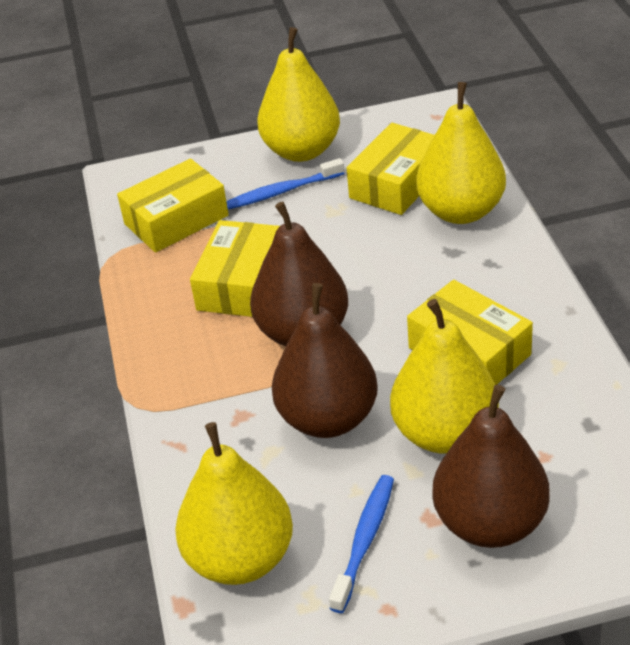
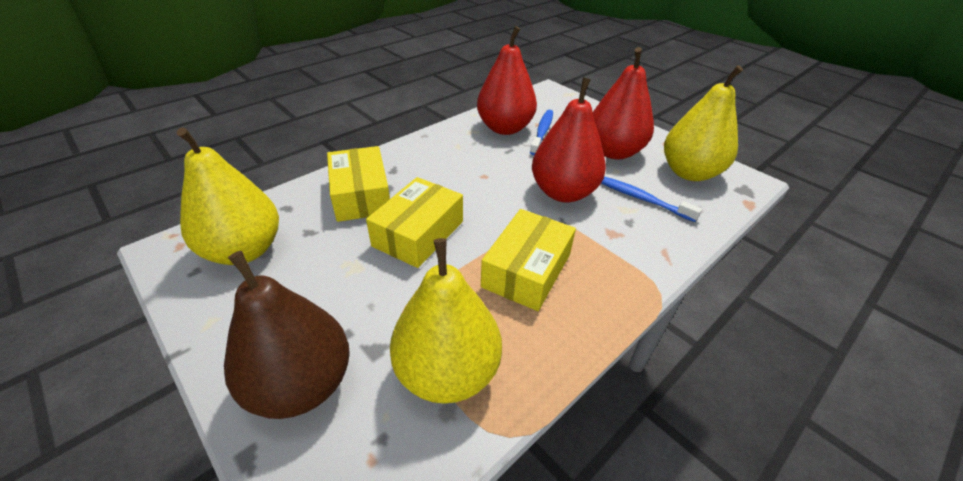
brown pear: [250,202,348,346] [272,283,378,438] [432,385,550,548] = 3 -> [224,251,350,419] = 1
red pear: none = 0 -> [477,26,537,135] [532,77,606,202] [593,47,654,159] = 3
yellow box: [117,158,229,253] [190,220,280,317] [347,123,434,215] [407,280,533,385] = 4 -> [327,146,390,222] [366,177,463,268] [481,209,576,311] = 3
yellow pear: [175,422,293,585] [257,27,340,162] [390,299,499,454] [416,82,506,224] = 4 -> [176,128,279,265] [390,238,502,404] [664,65,743,181] = 3

